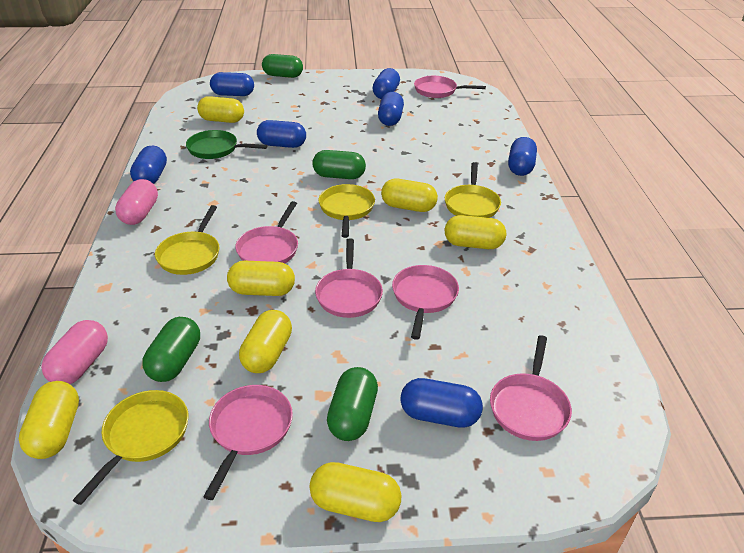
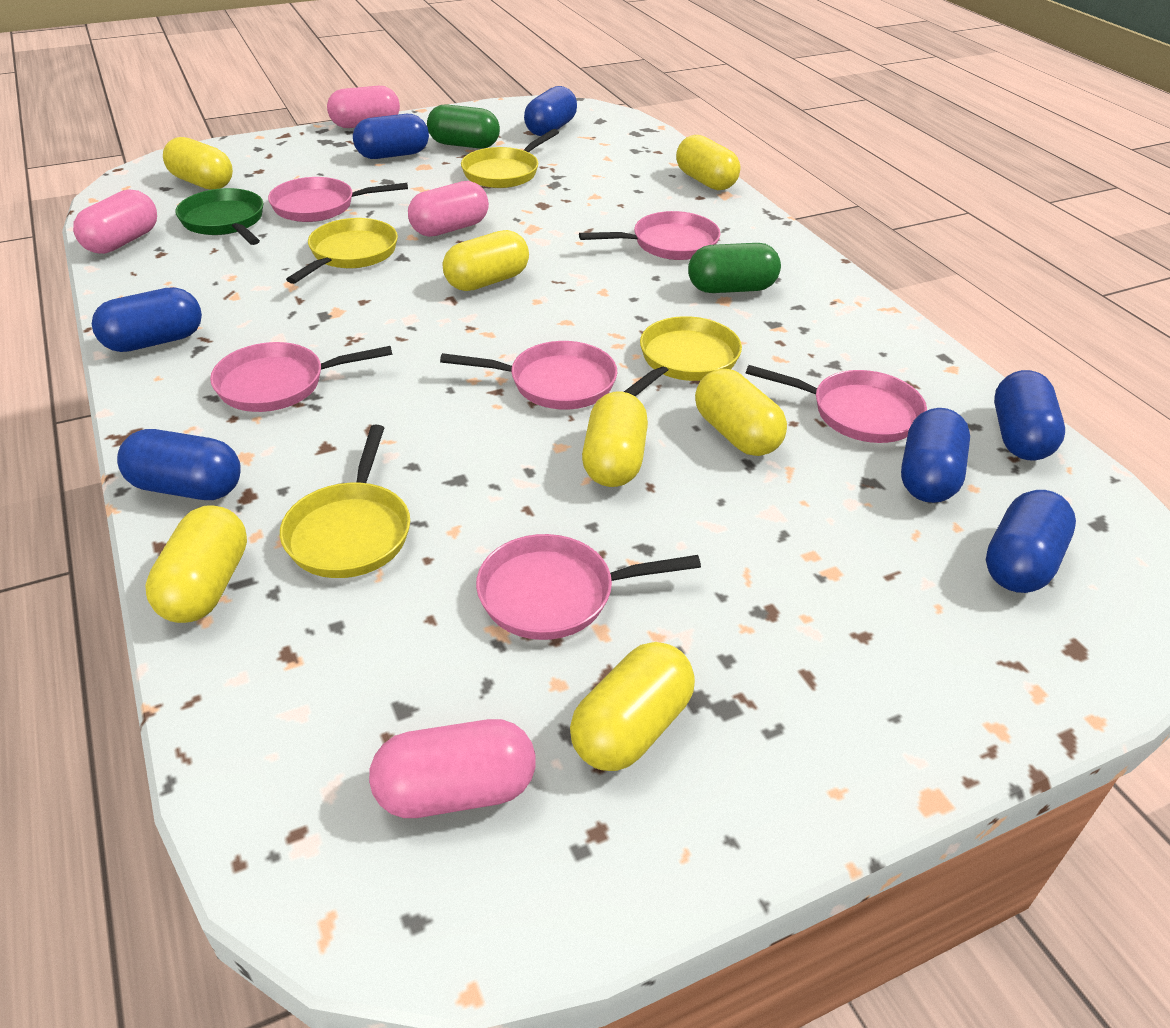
green capsule: [142,317,200,382] [262,54,303,78] [313,150,366,179] [327,367,378,441] = 4 -> [427,104,500,149] [688,243,781,293] = 2
pink capsule: [41,320,108,384] [115,179,158,225] = 2 -> [73,189,157,254] [327,86,400,128] [369,719,536,818] [408,181,489,237] = 4

